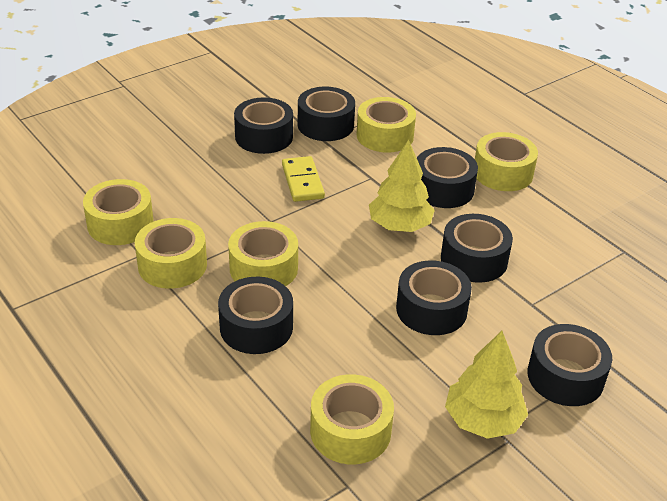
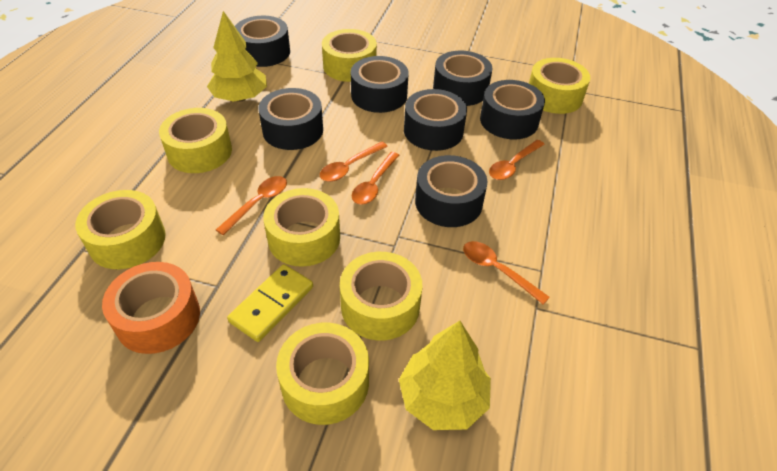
orange spoon: none = 0 -> [216,176,287,235] [320,141,388,182] [352,152,399,205] [463,241,550,305] [489,140,545,180] = 5
orange tape: none = 0 -> [102,262,200,354] = 1
yellow tape: [83,179,154,245] [135,218,207,289] [228,221,298,286] [310,374,394,464] [356,97,416,153] [475,132,538,191] = 6 -> [75,190,166,269] [159,108,232,173] [263,188,340,267] [276,323,369,425] [322,29,377,82] [340,252,422,340] [529,58,590,114] = 7

